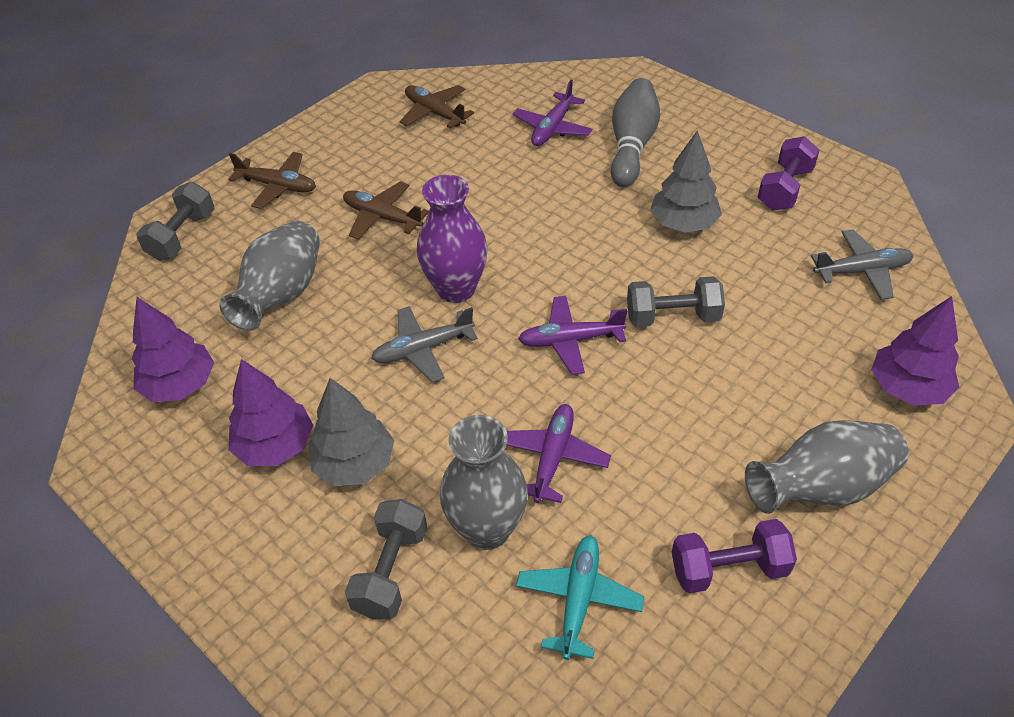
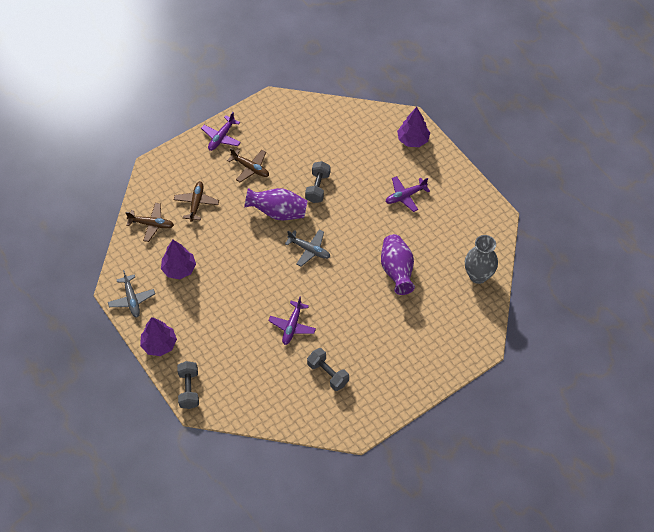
grey bowling pin: [611,78,660,187] = 1 -> none = 0
grey tree: [308,378,394,486] [650,130,722,233] = 2 -> none = 0
grey vase: [219,221,320,331] [440,415,528,550] [745,420,909,514] = 3 -> [465,235,498,284] = 1
purple dumbbell: [672,519,797,593] [758,136,820,210] = 2 -> none = 0
purple vase: [417,175,488,303] = 1 -> [244,188,307,220] [381,234,415,295] = 2
turquoise plane: [516,535,644,660] = 1 -> none = 0

